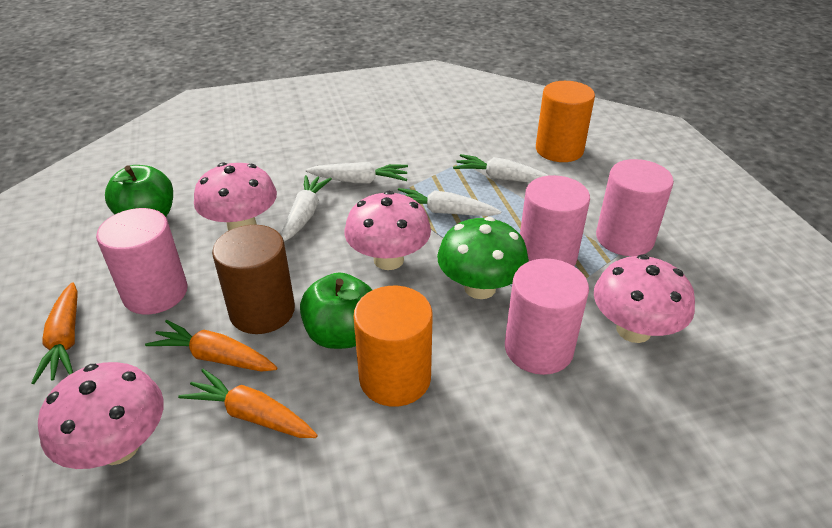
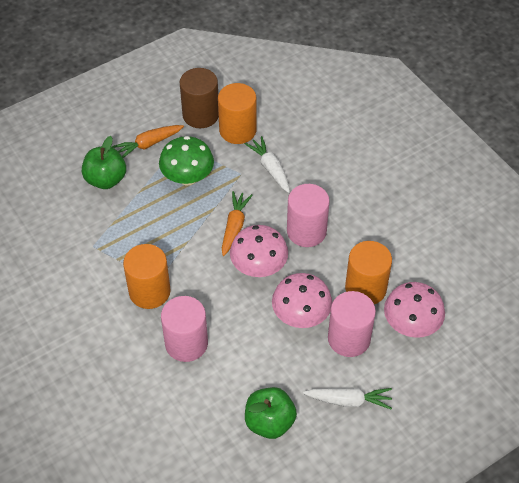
orange carrot: [31,282,78,384] [145,320,278,372] [178,369,318,438] = 3 -> [112,125,184,158] [222,191,253,256] = 2
orange cylinder: [353,286,433,407] [536,81,595,162] = 2 -> [123,244,171,309] [218,83,256,144] [345,241,392,304] = 3
pink cylinder: [96,208,188,314] [505,259,589,375] [520,175,590,266] [596,159,674,256] = 4 -> [161,296,208,362] [287,184,330,247] [328,291,376,357] = 3
pink mushroom: [38,362,164,469] [194,162,277,231] [344,191,431,270] [594,254,695,343] = 4 -> [230,225,288,277] [272,273,332,328] [384,282,445,338] = 3
white carrot: [282,175,332,242] [306,162,408,183] [398,188,501,216] [453,154,549,183] = 4 -> [245,136,290,193] [303,388,392,410] = 2

